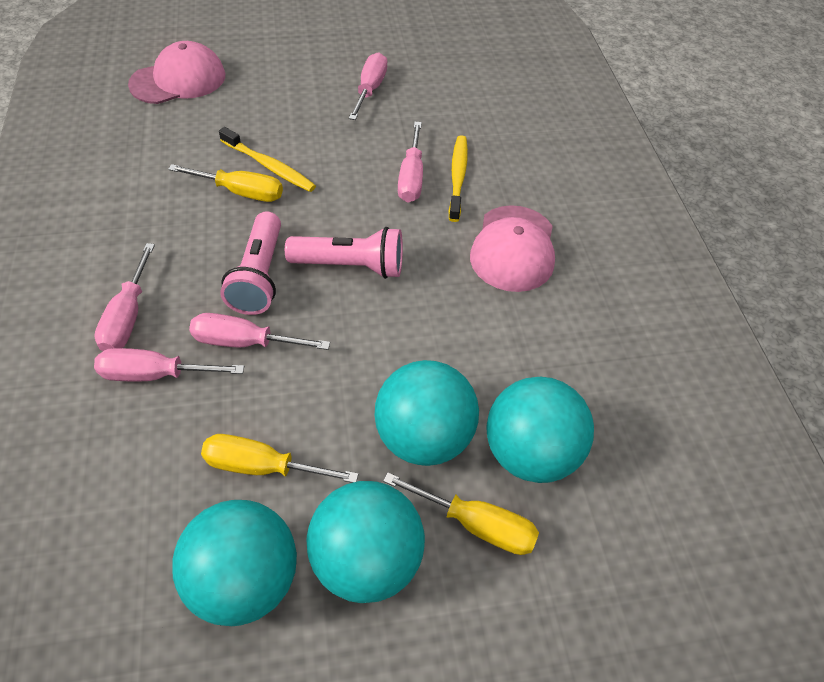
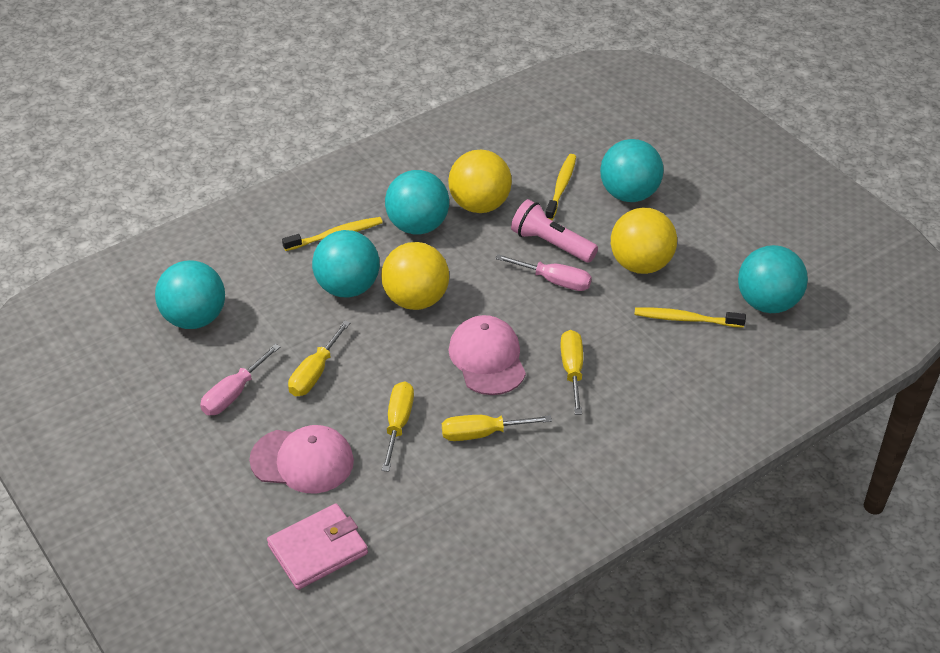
pink flashlight: [220,211,281,315] [285,227,403,279] = 2 -> [511,199,598,263] = 1
pink screwdriver: [94,243,155,351] [94,348,244,381] [189,313,330,350] [349,52,387,120] [398,122,423,202] = 5 -> [200,344,280,415] [495,254,592,291] = 2
pink wallet: none = 0 -> [267,503,368,590] = 1
turquoise ball: [172,500,297,626] [307,481,425,603] [374,360,479,466] [487,377,594,483] = 4 -> [155,260,225,329] [312,230,380,297] [385,170,449,234] [600,139,664,202] [738,245,808,313] = 5
yellow ball: none = 0 -> [381,242,449,310] [448,150,512,213] [611,208,677,274] = 3
yellow screwdriver: [168,164,283,202] [201,434,358,483] [383,472,539,555] = 3 -> [288,320,350,396] [382,381,414,472] [442,415,552,441] [560,330,583,415] = 4
yellow toothbrush: [219,127,316,192] [449,135,468,222] = 2 -> [282,217,383,251] [545,154,576,220] [634,308,746,328] = 3

